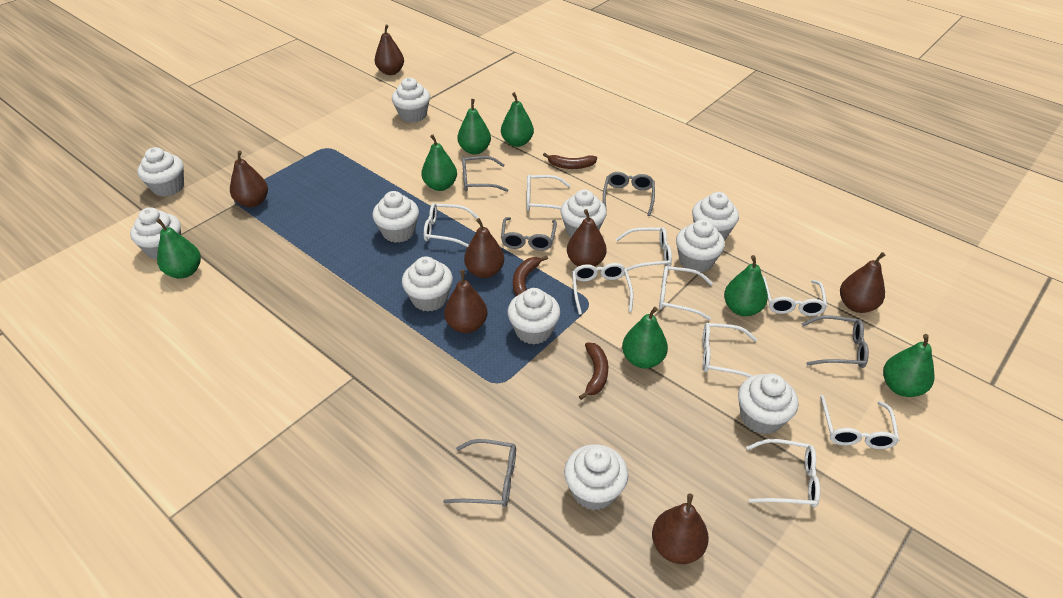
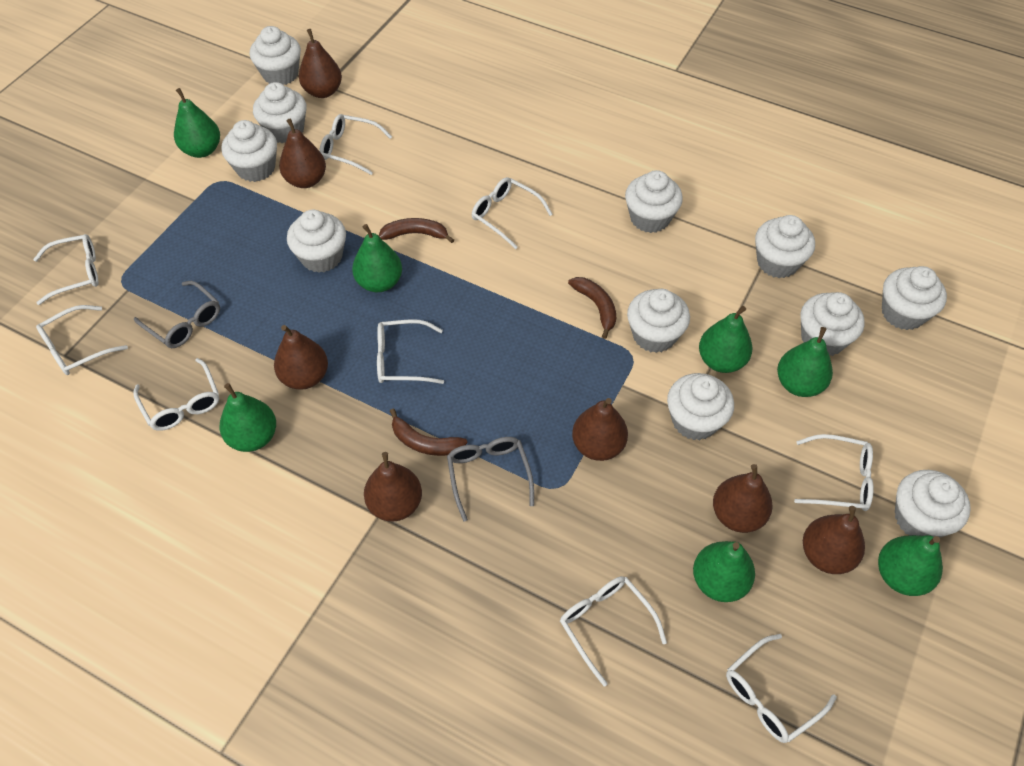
grey glasses: [443,439,516,507] [462,156,508,192] [501,217,557,251] [603,172,655,216] [801,315,869,368] = 5 -> [134,281,220,348] [447,437,534,522] = 2

